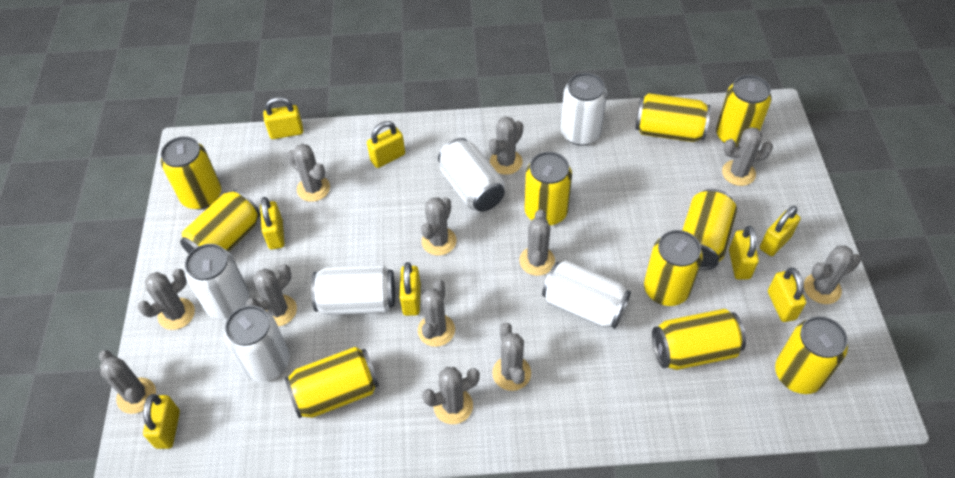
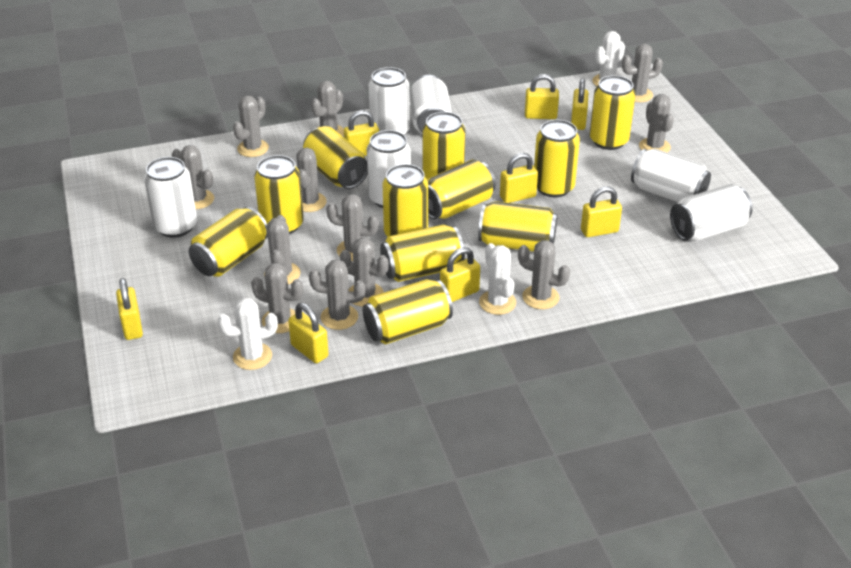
white cactus: none = 0 -> [217,298,278,370] [479,243,516,315] [592,31,625,86] = 3
yellow can: [161,136,221,209] [180,189,261,254] [285,347,379,418] [524,152,572,226] [635,93,711,142] [644,230,703,306] [652,309,746,370] [683,189,737,270] [716,75,772,147] [775,316,848,394] = 10 -> [189,207,268,277] [254,155,304,234] [303,126,368,189] [363,279,453,344] [380,225,465,282] [382,164,428,237] [423,112,466,179] [427,159,496,219] [478,201,558,252] [534,120,580,197] [590,75,636,150] = 11

